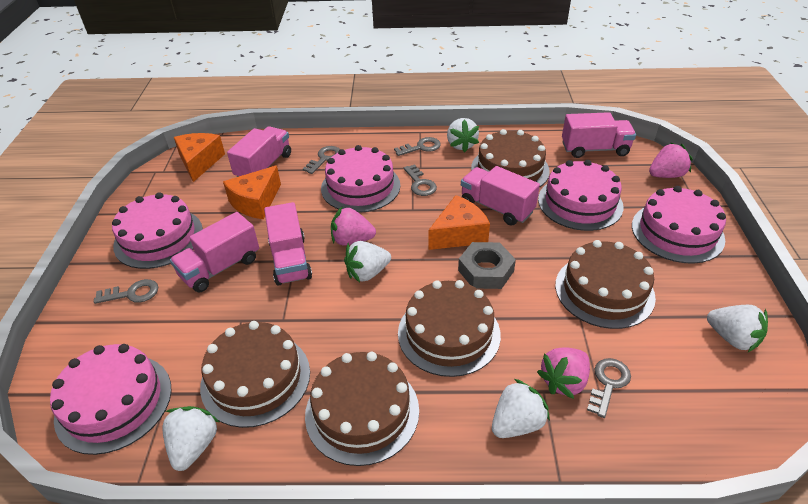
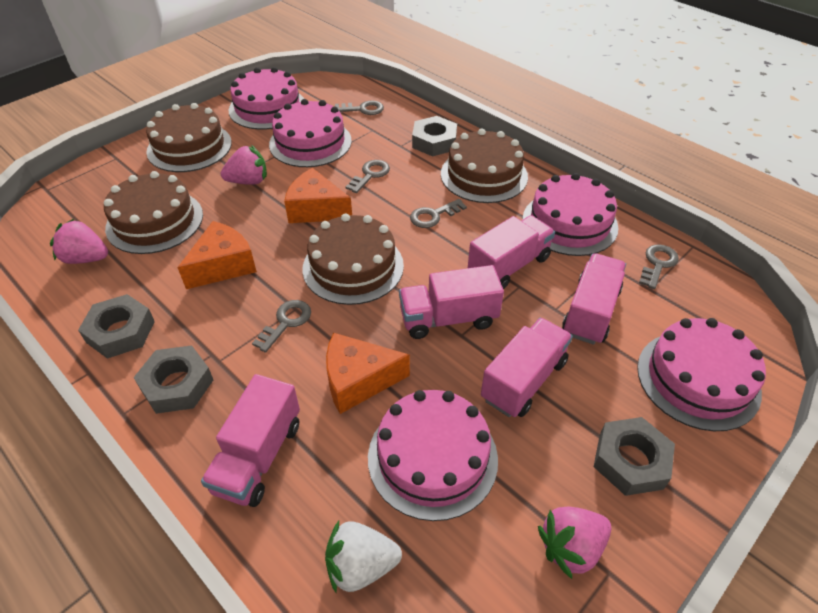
brown cake: [200,321,310,428] [305,352,419,466] [398,280,501,377] [471,129,550,187] [555,240,656,329] = 5 -> [104,171,203,254] [146,103,232,172] [302,214,404,305] [441,129,528,203] = 4
grey nut: [458,242,516,289] = 1 -> [78,294,155,359] [133,345,213,414] [412,116,457,156] [594,417,675,496] = 4
white strawberry: [162,406,219,471] [344,241,391,282] [447,118,479,152] [492,379,550,438] [707,305,768,352] = 5 -> [325,521,402,594] = 1

